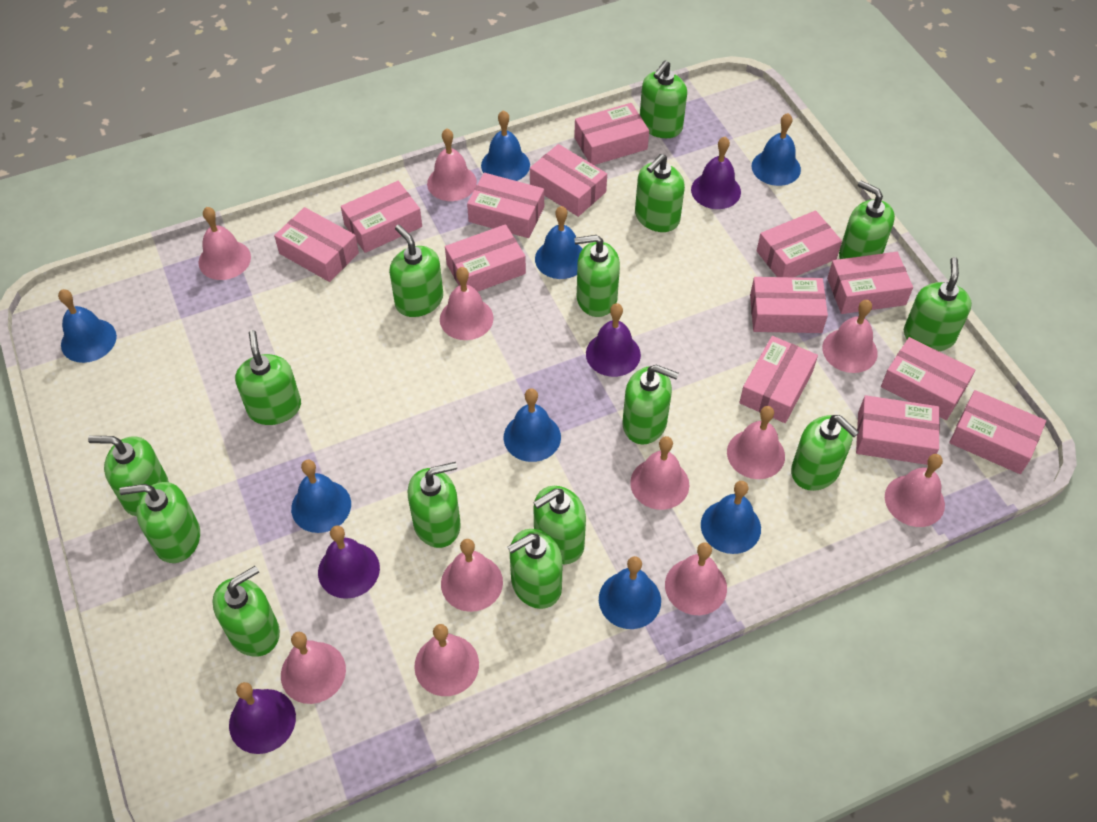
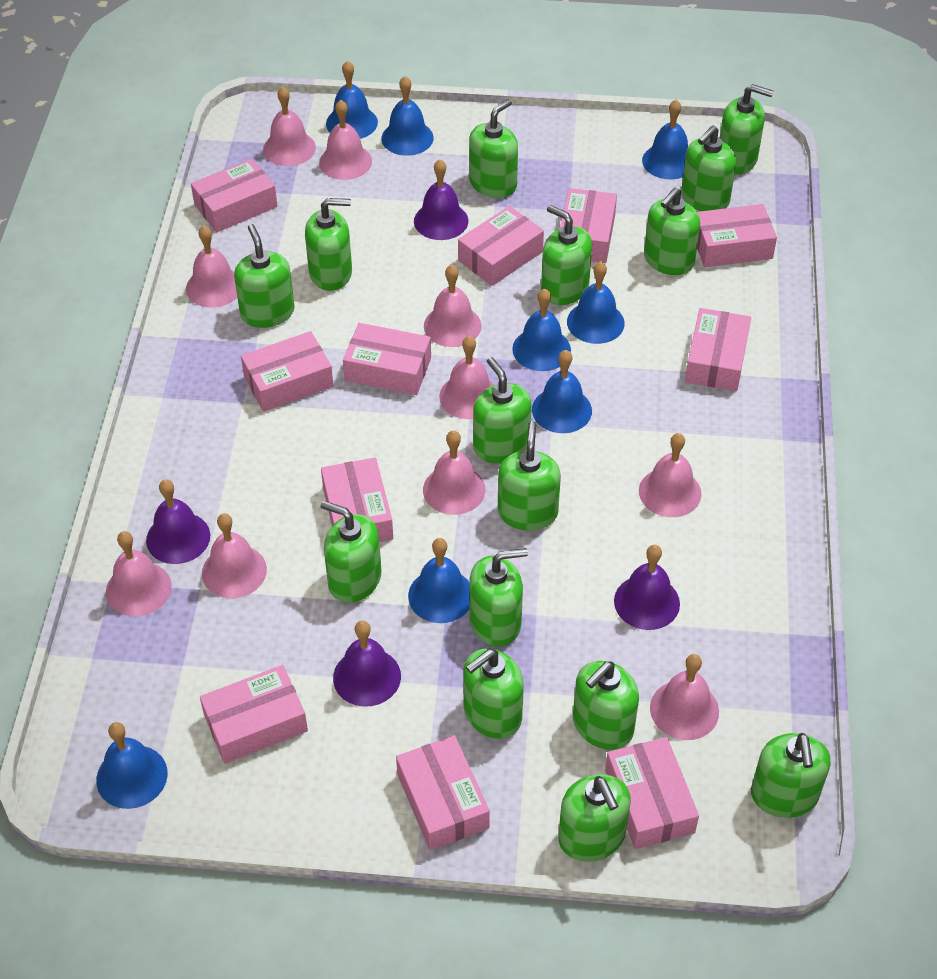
pink bell: [199,207,251,280] [281,632,346,704] [414,624,479,696] [427,129,477,201] [440,267,494,340] [441,539,503,612] [630,436,689,510] [665,542,727,615] [727,406,785,479] [822,300,878,373] [885,454,945,527] = 11 -> [106,531,172,616] [186,226,237,308] [202,513,267,598] [263,86,316,166] [319,100,372,180] [423,431,485,515] [424,265,482,347] [439,336,494,419] [639,433,702,517] [650,654,719,740] = 10
pink box: [274,207,359,282] [341,181,422,253] [445,224,526,292] [467,173,544,238] [530,144,607,217] [574,103,649,165] [739,336,818,423] [750,277,828,333] [757,211,842,277] [827,252,913,314] [856,395,940,465] [881,337,975,420] [949,390,1046,474] = 13 -> [191,158,278,232] [200,665,308,764] [241,331,333,412] [321,458,393,542] [343,323,431,395] [396,735,490,850] [458,206,544,286] [560,188,617,263] [605,737,699,849] [685,308,751,391] [697,204,777,267] = 11

